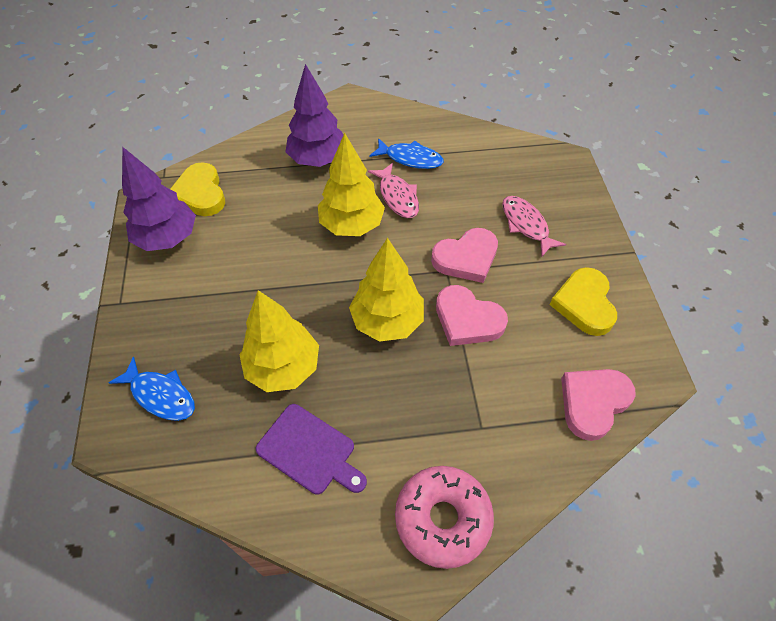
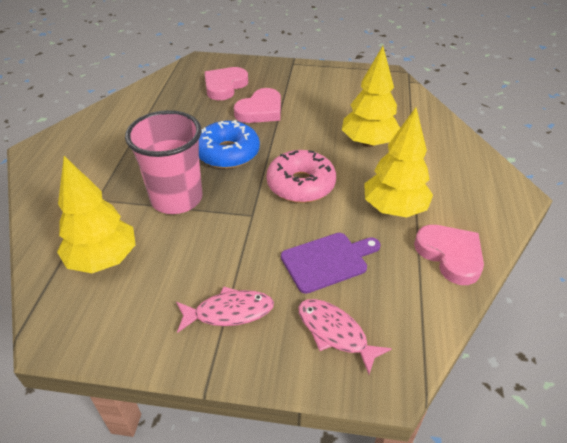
blue donut: none = 0 -> [199,120,260,169] = 1
blue fish: [108,356,195,421] [370,138,444,169] = 2 -> none = 0
pink cup: none = 0 -> [125,110,203,214] = 1
purple tree: [122,147,196,251] [286,64,343,167] = 2 -> none = 0
yellow heart: [170,162,225,216] [550,267,617,336] = 2 -> none = 0

